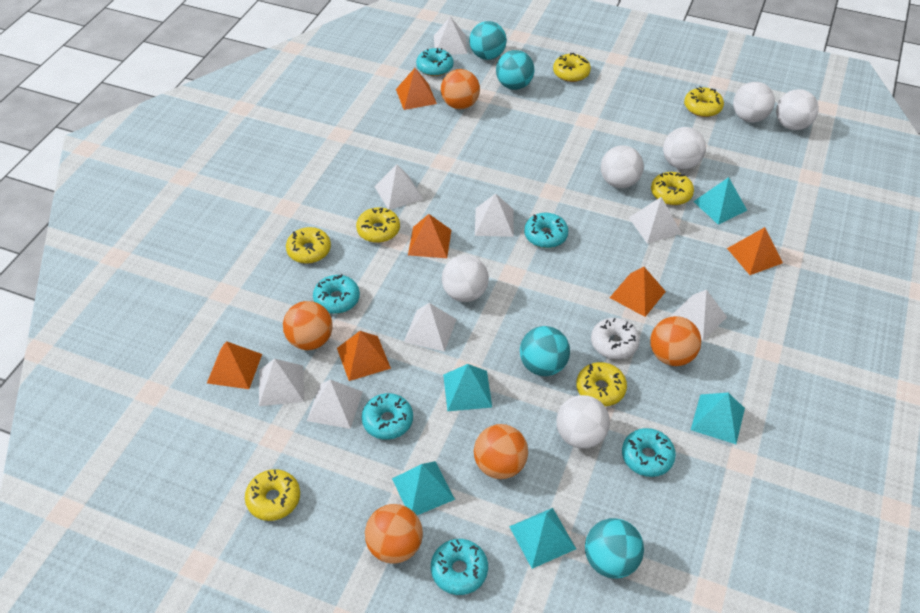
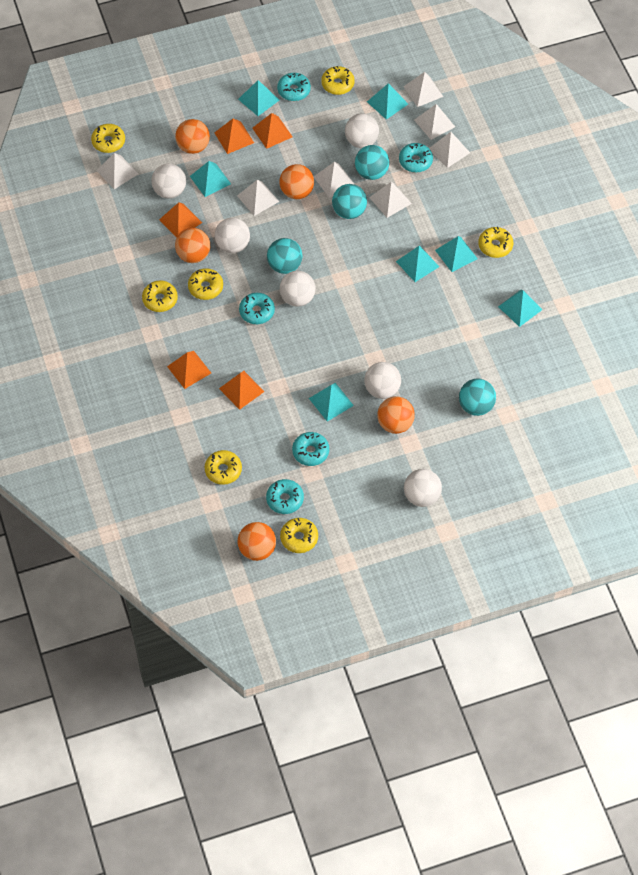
orange pyramid: [207,341,262,389] [337,331,391,381] [396,68,437,110] [408,214,451,258] [610,267,666,317] [727,227,783,275] = 6 -> [159,202,202,238] [167,351,211,389] [214,118,254,154] [219,371,264,410] [252,113,292,149] = 5
turquoise donut: [313,274,360,314] [361,393,413,440] [416,48,453,76] [431,539,488,595] [524,213,568,248] [622,428,676,477] = 6 -> [239,293,275,324] [266,479,304,514] [277,73,311,101] [292,432,329,466] [399,143,433,173] = 5
turquoise pyramid: [392,461,455,515] [443,364,492,411] [509,508,576,569] [691,393,745,444] [693,177,747,225] = 5 -> [190,161,231,197] [238,80,279,116] [309,383,354,421] [367,83,408,120] [396,246,439,282] [435,236,478,272] [498,290,543,327] = 7
white donut: [591,318,640,359] = 1 -> none = 0
white pyramid: [259,359,304,406] [307,380,362,429] [374,164,423,210] [404,303,457,352] [434,16,467,55] [475,193,514,237] [629,197,681,244] [670,289,727,341] = 8 -> [96,153,138,189] [237,180,279,216] [314,162,355,198] [369,181,412,218] [403,72,443,107] [414,104,455,140] [429,132,470,168] = 7

